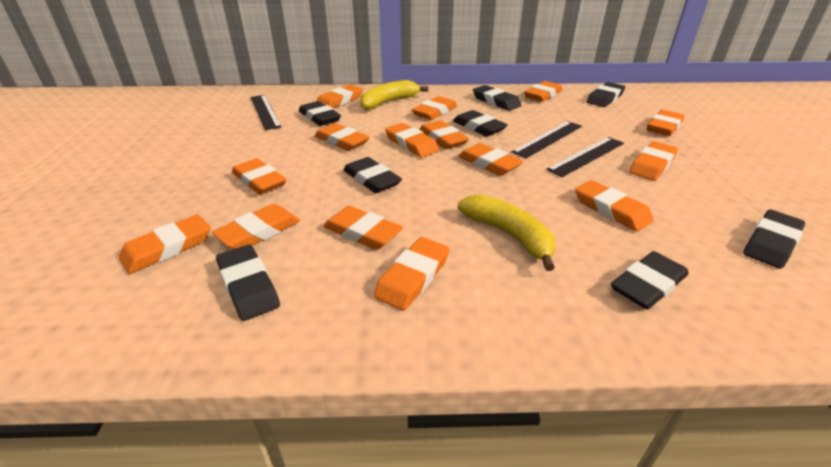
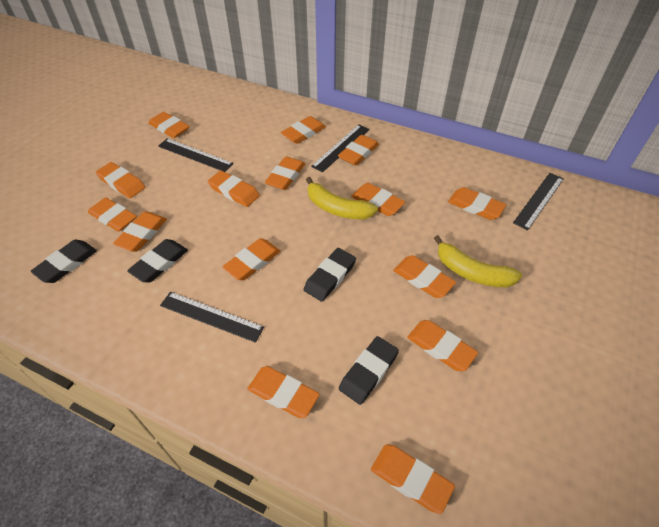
black eraser: [216,245,280,321] [299,101,341,126] [344,157,402,193] [453,110,508,136] [473,85,521,111] [586,82,625,107] [611,251,688,310] [743,210,805,269] = 8 -> [30,240,97,283] [127,239,188,282] [304,248,356,302] [339,336,399,405] = 4
black ruler: [251,95,281,130] [512,121,582,158] [546,137,624,177] = 3 -> [158,138,233,172] [160,292,264,343] [311,124,370,172] [513,173,564,230] = 4

